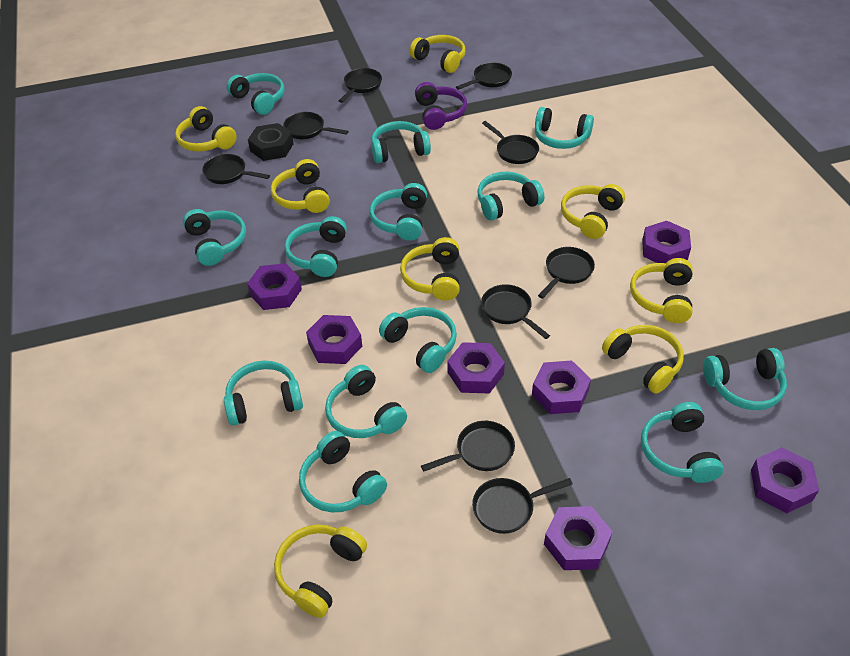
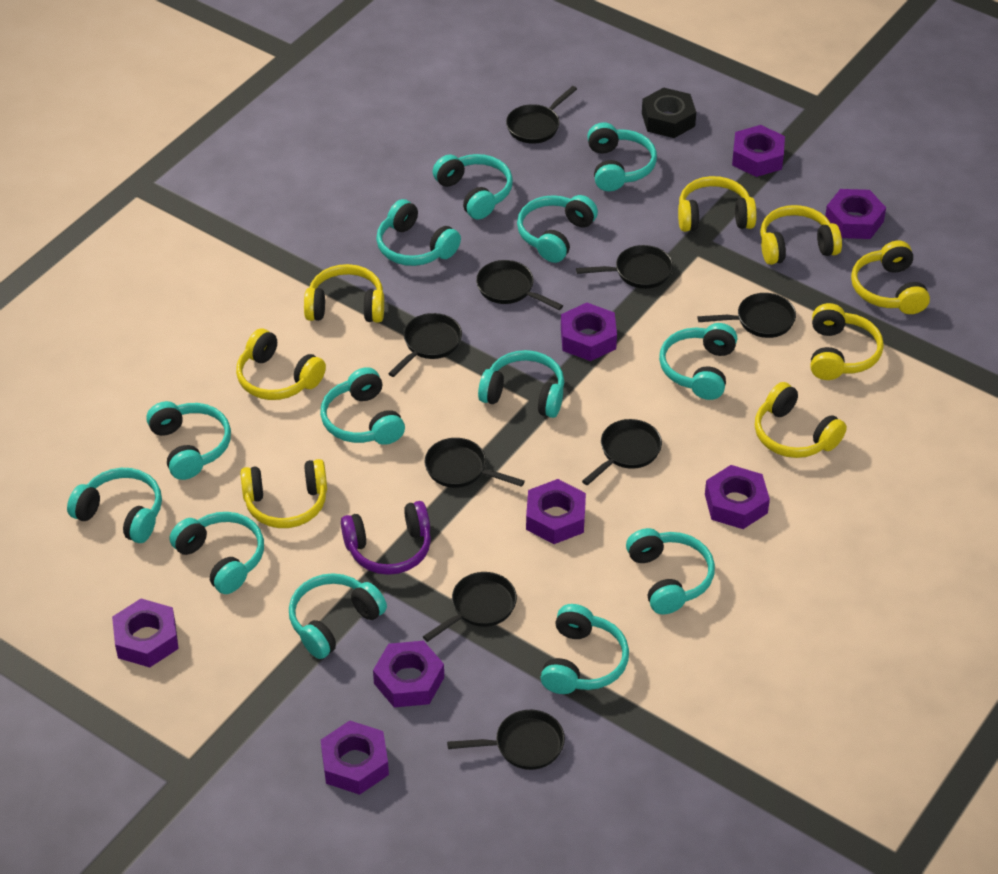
purple nut: [247,263,302,310] [306,315,362,364] [447,342,505,394] [532,360,591,414] [544,506,613,570] [642,221,691,263] [751,447,819,513] = 7 -> [112,599,179,667] [321,721,389,795] [373,641,444,707] [526,479,586,544] [561,303,617,361] [705,465,770,529] [732,125,785,177] [825,189,886,239] = 8

